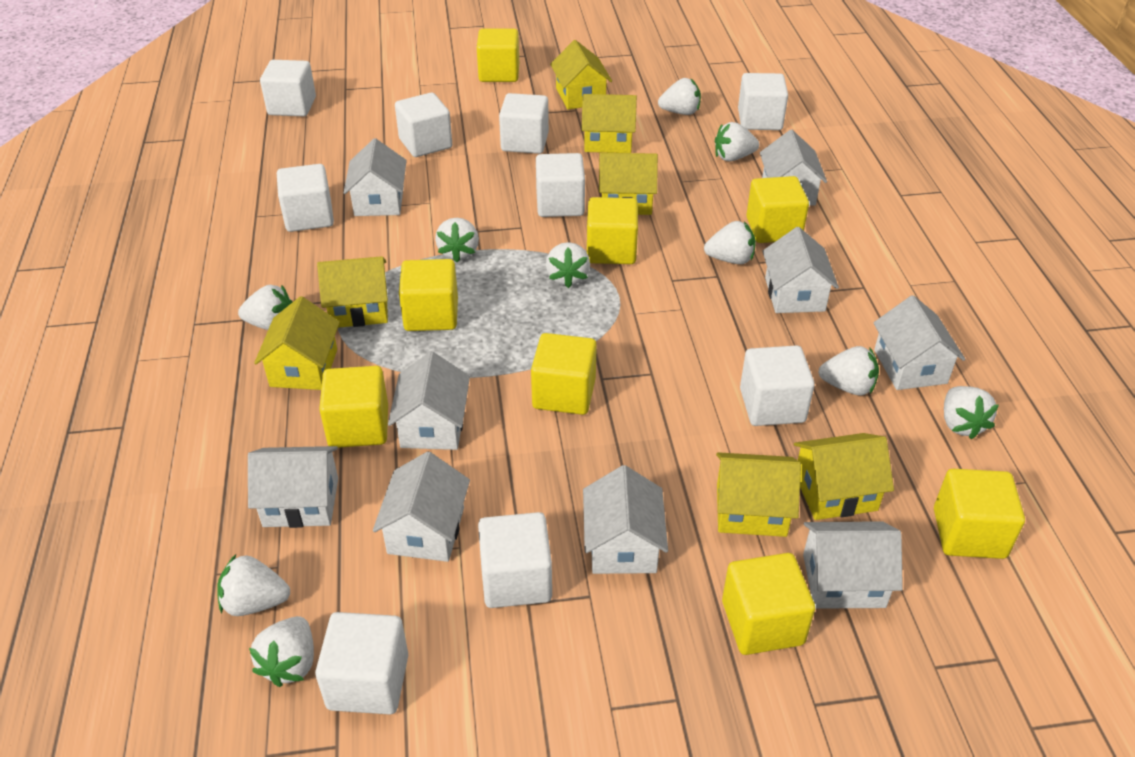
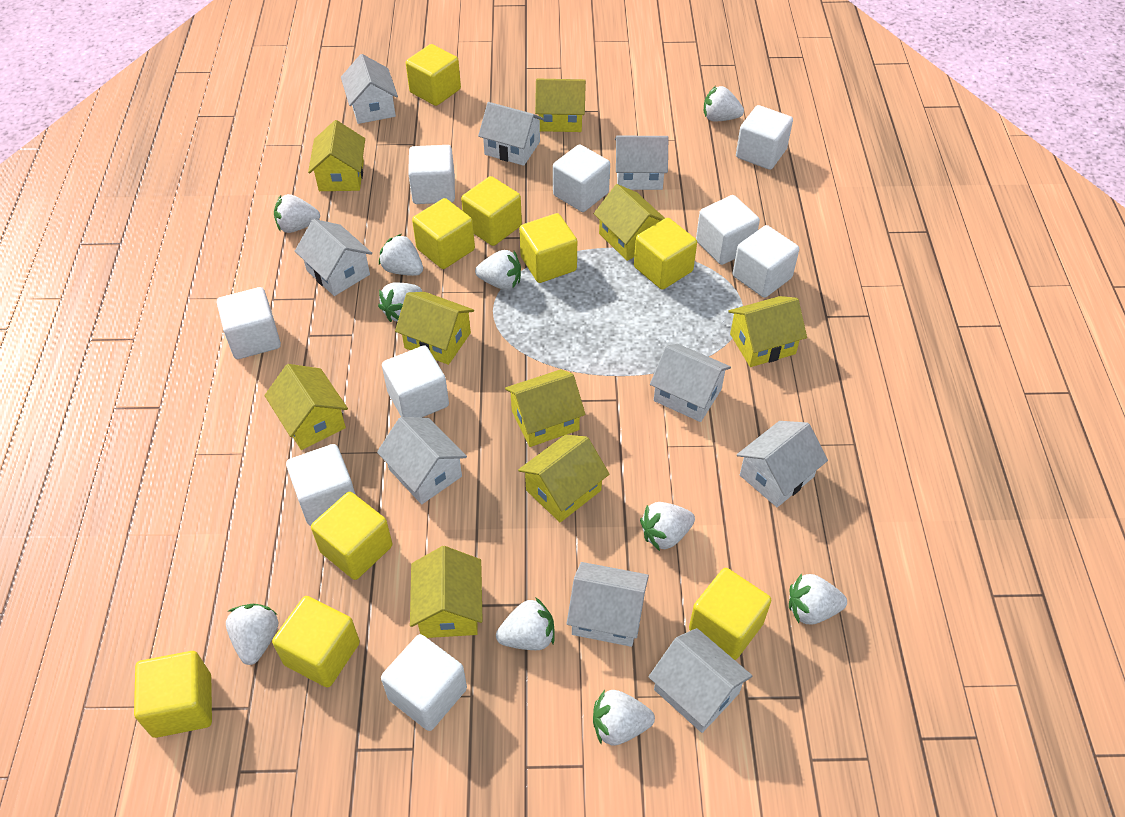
yellow cube: [319,366,388,448] [399,259,458,331] [477,29,519,82] [531,333,597,415] [587,197,638,264] [722,553,815,655] [746,176,809,243] [934,469,1025,559] = 8 -> [134,651,212,738] [272,596,360,688] [311,492,392,580] [406,44,461,106] [412,198,475,269] [461,176,522,246] [519,213,577,283] [634,218,697,290] [689,568,772,660] = 9
yellow house: [254,296,340,390] [317,256,388,328] [550,40,612,110] [581,94,637,153] [599,153,658,215] [716,452,801,537] [794,433,894,520] = 7 -> [264,364,348,450] [308,120,365,191] [395,292,474,365] [410,546,483,638] [505,369,586,447] [518,435,609,523] [535,79,586,132] [594,184,665,261] [728,296,807,367] = 9

